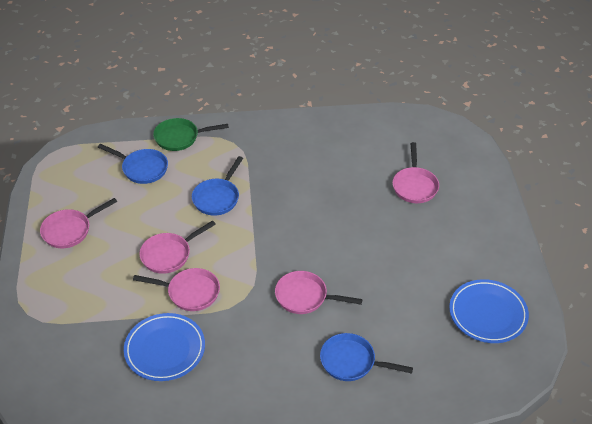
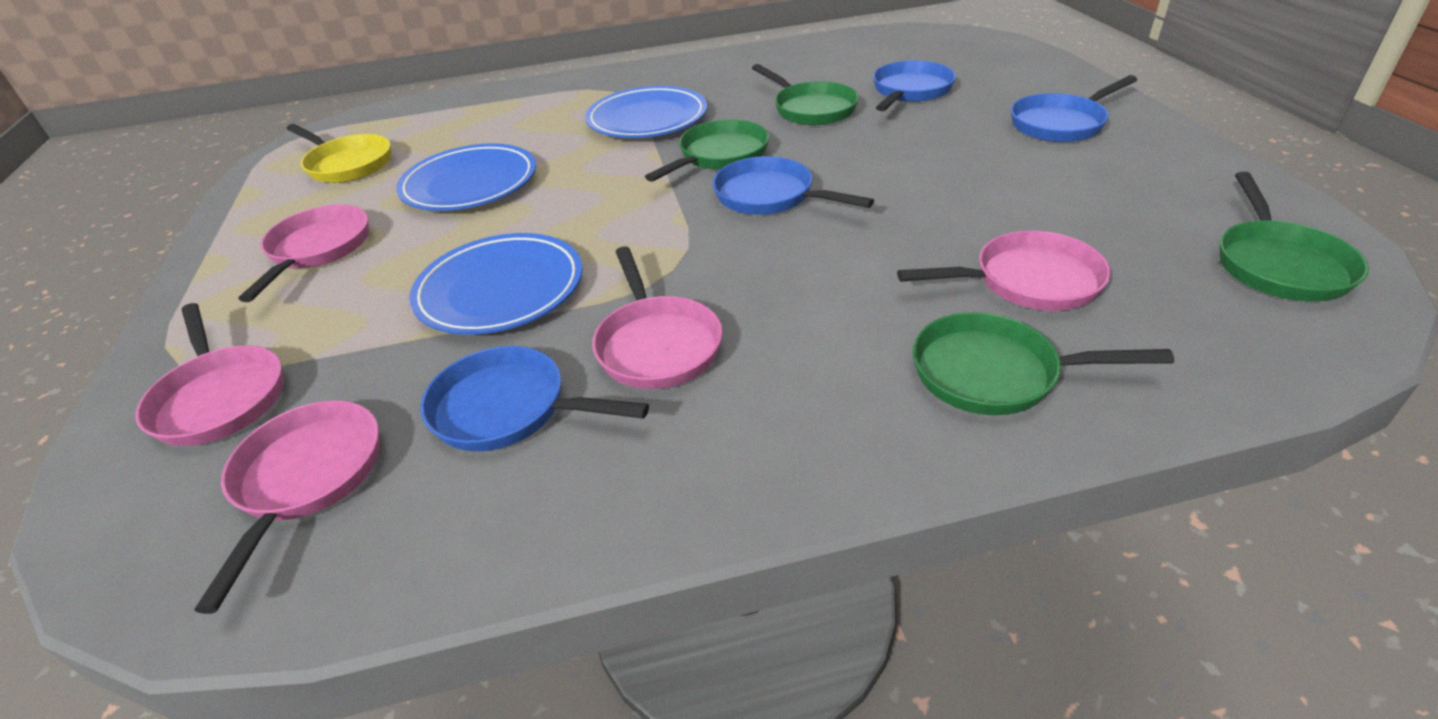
blue pan: [98,144,168,184] [192,156,243,215] [320,333,413,381] = 3 -> [420,346,649,451] [712,156,874,215] [873,60,956,111] [1011,75,1137,142] = 4
blue plate: [124,313,205,381] [449,279,529,343] = 2 -> [396,143,536,211] [409,233,583,335] [585,86,707,138] = 3
green pan: [153,118,229,151] = 1 -> [645,119,769,182] [752,64,859,126] [913,312,1174,415] [1220,172,1369,301] = 4
yellow pan: none = 0 -> [286,124,391,183] = 1

